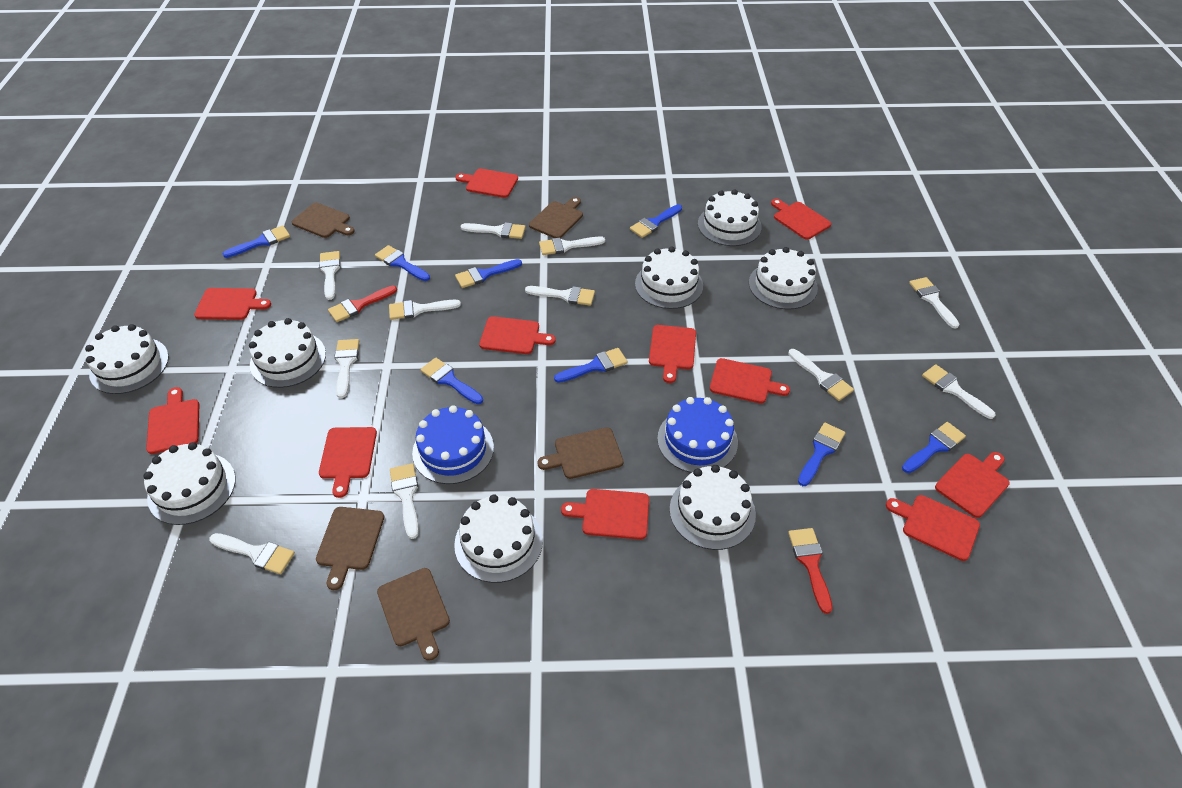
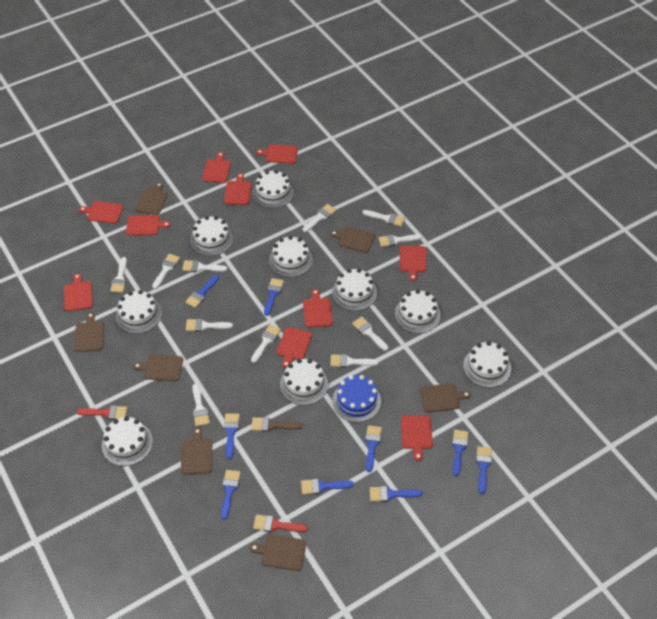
blue brush: [223,225,290,258] [375,245,430,281] [420,357,483,404] [455,259,522,288] [554,348,628,383] [630,204,682,238] [798,423,845,486] [902,422,966,473] = 8 -> [185,275,219,308] [221,470,241,520] [224,414,240,459] [264,278,284,316] [301,479,354,495] [365,425,382,472] [369,486,423,502] [452,430,469,477] [476,446,492,494] = 9
blue cake: [412,405,494,484] [657,397,738,473] = 2 -> [332,375,381,422] = 1
brown brush: none = 0 -> [251,417,302,432] = 1
brown cutting board: [292,203,354,238] [316,507,385,590] [377,568,450,661] [529,197,583,238] [537,428,623,479] = 5 -> [74,312,104,352] [133,355,183,381] [135,182,168,215] [181,427,212,474] [250,535,306,571] [330,227,375,253] [420,383,471,413] = 7
red cutting board: [146,387,199,454] [194,288,271,320] [319,427,377,498] [455,169,518,198] [479,316,556,354] [561,489,649,540] [649,325,696,383] [710,358,790,404] [771,199,831,240] [886,495,980,561] [935,452,1010,518] = 11 -> [64,273,93,312] [79,201,124,224] [126,215,171,236] [202,152,231,183] [224,173,252,205] [256,144,298,164] [276,327,312,368] [303,289,333,328] [400,245,427,281] [401,415,433,461] = 10
white cake: [85,324,169,394] [143,442,236,525] [249,318,326,388] [454,494,543,583] [635,246,703,309] [670,465,756,550] [698,189,762,246] [749,247,818,310] = 8 -> [102,416,153,466] [116,290,162,334] [190,216,233,256] [252,170,294,208] [269,236,313,277] [280,359,328,405] [332,269,377,311] [395,289,441,333] [463,341,511,388] = 9

